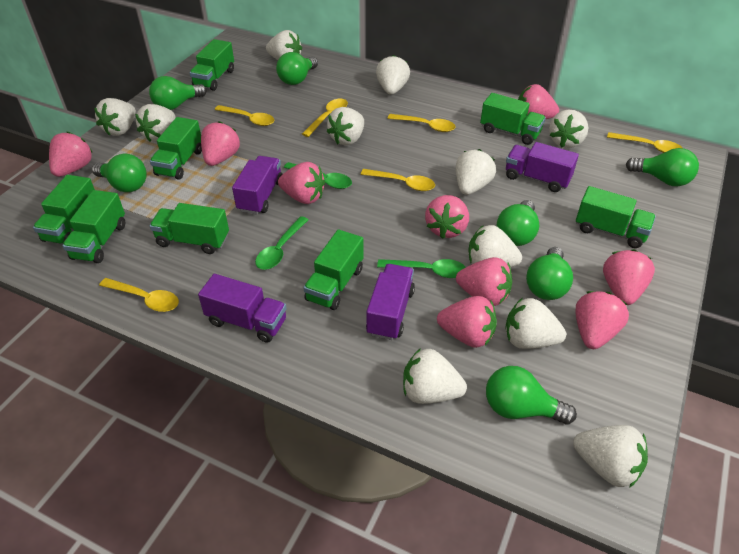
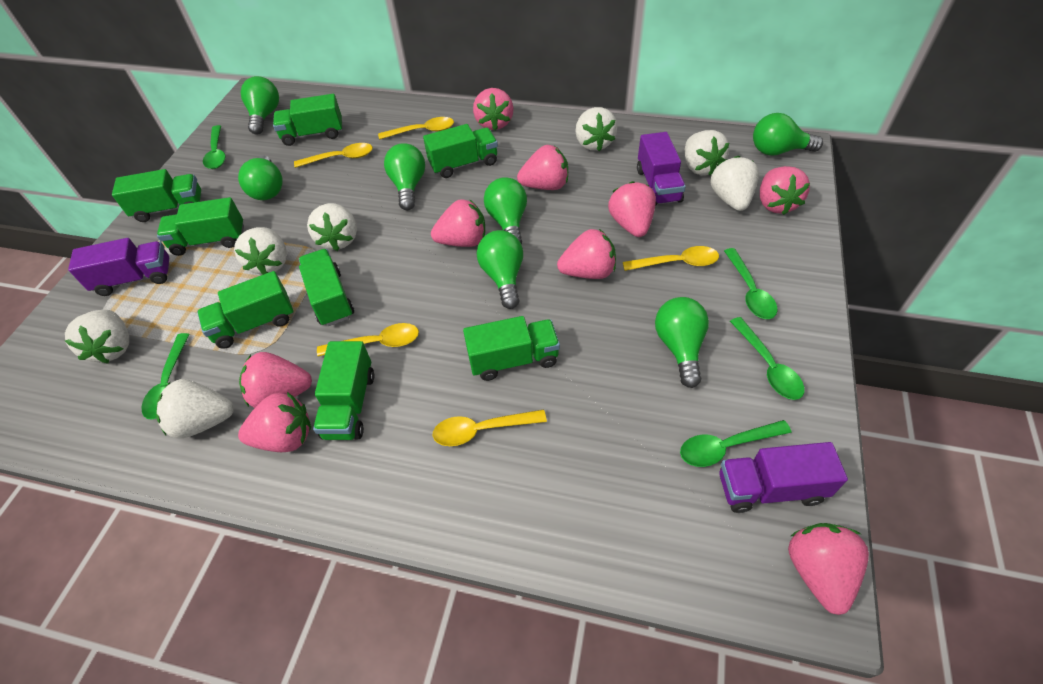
green spoon: [255,216,308,270] [284,162,352,189] [377,259,466,278] = 3 -> [142,333,190,419] [203,125,226,169] [680,420,792,467] [724,248,778,319] [730,317,804,400] = 5
purple truck: [198,274,287,343] [232,156,283,215] [366,264,415,340] [506,142,579,192] = 4 -> [68,238,169,296] [637,132,686,206] [719,442,848,513] = 3
white strawberry: [94,98,136,136] [135,104,176,142] [266,30,302,60] [327,107,364,145] [376,55,410,94] [403,348,467,404] [456,149,496,195] [468,225,522,267] [505,298,566,349] [549,110,588,148] [573,425,648,488] = 11 -> [65,310,129,363] [156,379,234,438] [234,227,287,275] [307,203,357,251] [576,107,618,151] [685,130,729,176] [710,156,759,211] = 7
yellow spoon: [99,278,179,312] [215,105,274,126] [302,99,348,137] [360,169,435,191] [387,114,456,132] [607,132,682,153] = 6 -> [294,143,373,168] [317,323,419,357] [378,117,454,140] [433,410,547,446] [623,246,719,271] = 5

